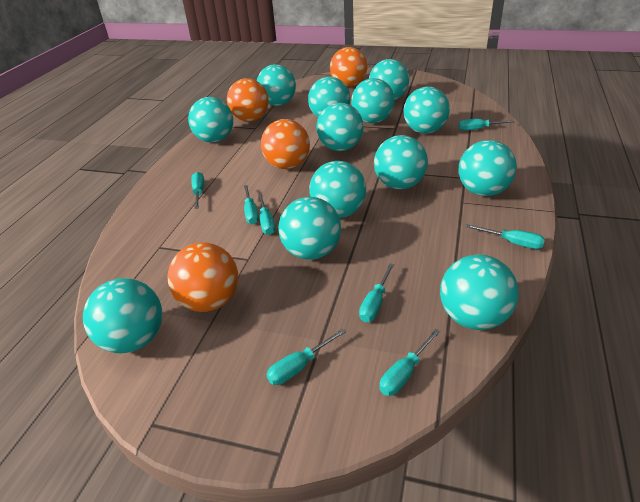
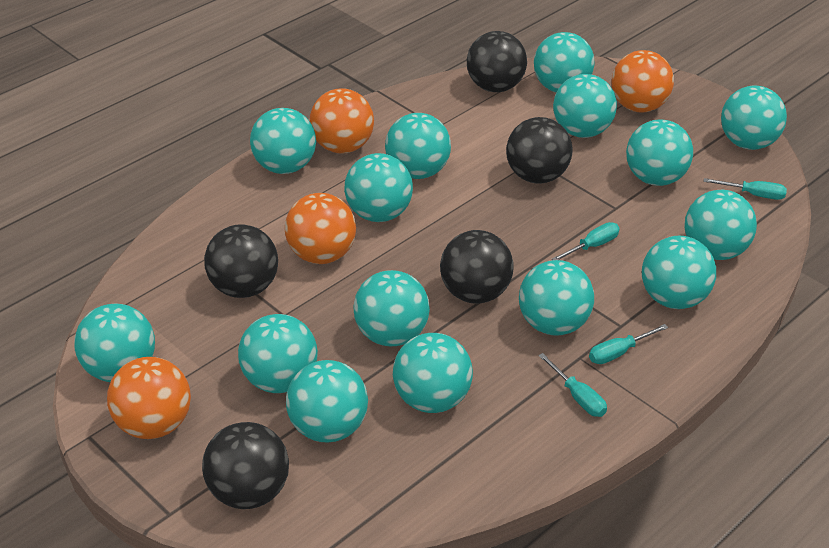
black ball: none = 0 -> [202,422,289,509] [204,224,278,298] [440,230,513,304] [467,31,527,92] [506,117,573,184] = 5
turquoise ball: [83,278,162,353] [188,97,233,143] [257,64,296,106] [278,197,341,260] [308,77,350,117] [309,161,366,218] [316,103,363,151] [351,78,395,123] [369,59,409,100] [374,135,428,189] [403,87,450,134] [440,255,519,330] [459,140,517,196] = 13 -> [74,304,155,382] [238,314,318,393] [250,108,316,174] [286,360,368,442] [344,153,413,222] [353,270,430,346] [385,113,451,179] [393,333,473,413] [519,260,594,336] [534,32,595,92] [553,74,617,138] [626,120,693,186] [642,236,716,309] [685,190,757,260] [721,85,787,150] = 15
turquoise screwdriver: [191,172,204,209] [244,185,259,224] [258,194,276,235] [266,328,346,385] [359,263,394,322] [380,329,440,396] [458,119,515,131] [466,224,545,249] = 8 -> [538,353,607,417] [551,222,620,260] [589,324,668,364] [703,178,787,200] = 4

